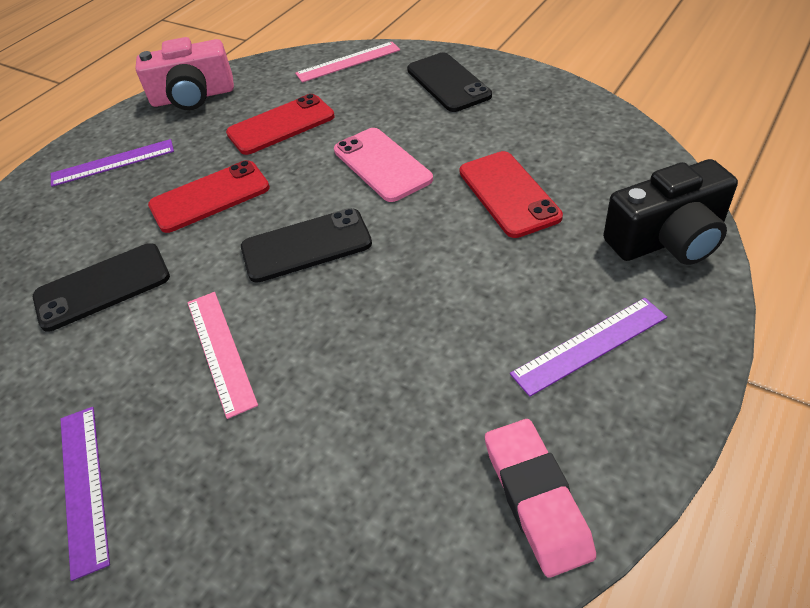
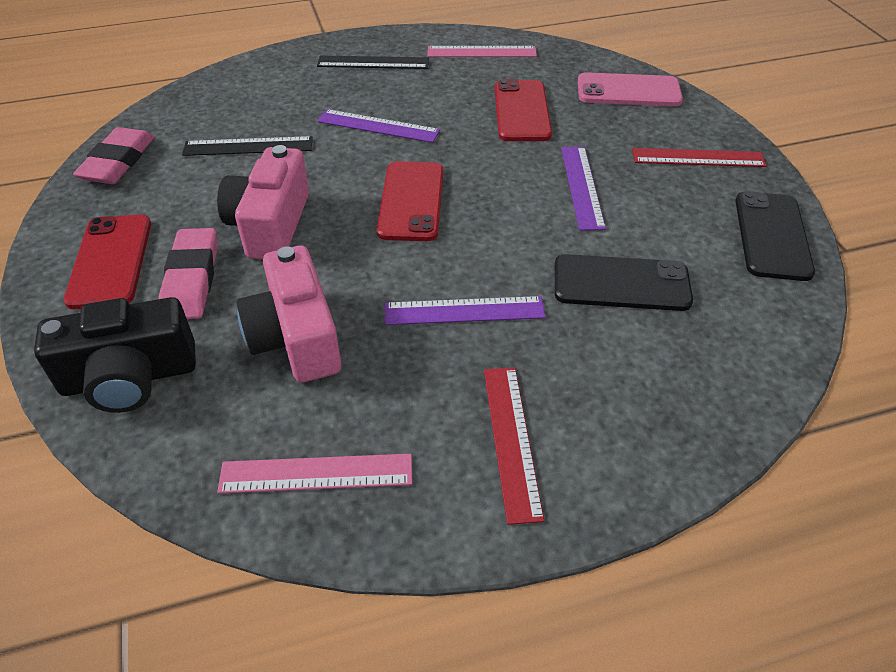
black phone: [33,243,170,332] [241,208,372,283] [407,53,492,112] = 3 -> [555,254,693,311] [735,191,815,281] = 2
black ruler: none = 0 -> [182,136,313,156] [317,56,429,69] = 2
pink camera: [136,37,234,110] = 1 -> [217,145,309,259] [237,246,341,383] = 2
pink eraser: [485,419,596,578] = 1 -> [73,127,155,184] [158,228,218,319] = 2
red ruler: none = 0 -> [484,367,544,525] [632,148,767,167] = 2

